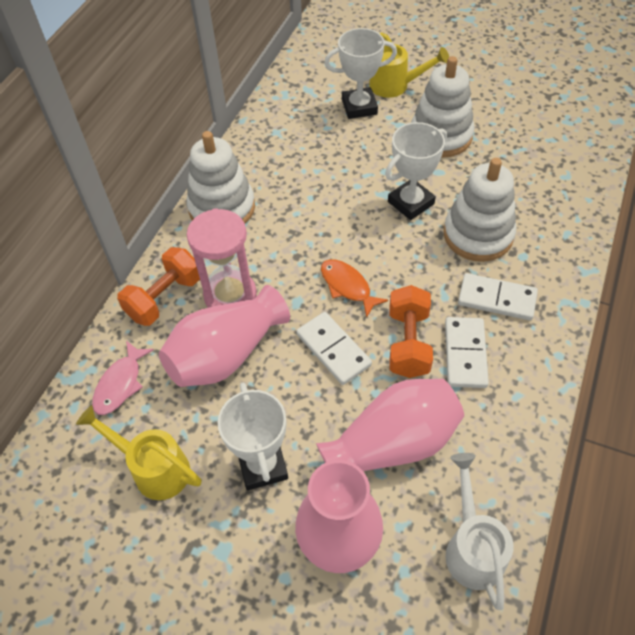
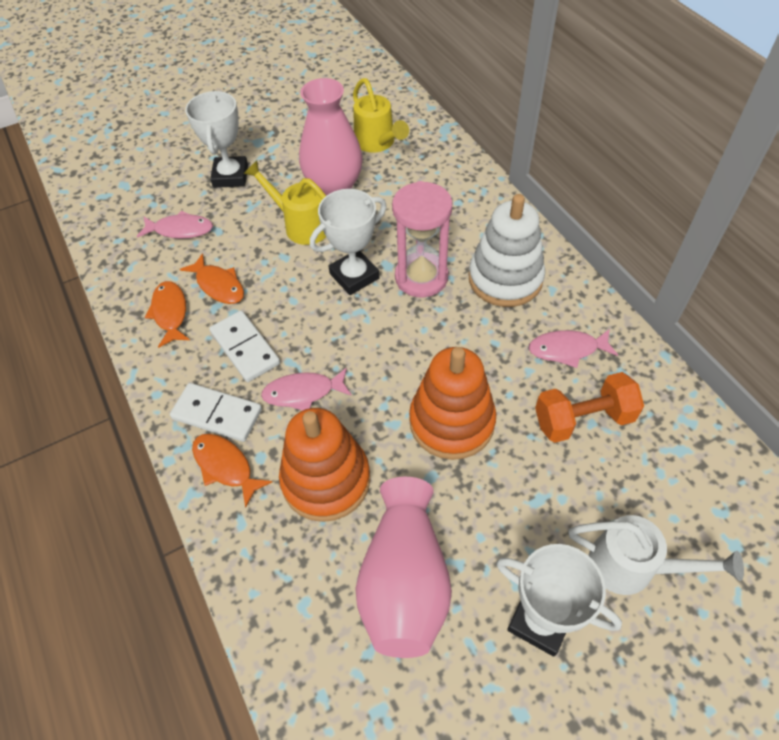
orange dumbbell: [117,247,200,326] [390,285,433,378] = 2 -> [535,372,644,443] = 1
orange fish: [321,259,388,318] = 1 -> [145,281,190,348] [180,253,244,304] [192,434,272,508] = 3
orange stacking toy: none = 0 -> [279,408,371,522] [409,347,496,460] = 2
pink fish: [92,341,154,415] = 1 -> [137,211,213,239] [261,367,352,411] [529,329,618,368] = 3
pink vase: [159,285,290,387] [295,460,383,573] [316,379,464,471] = 3 -> [299,78,363,196] [355,477,452,658] = 2
white domino: [296,312,372,385] [445,317,489,388] [458,273,538,321] = 3 -> [170,383,262,442] [209,310,280,382] = 2
white stacking toy: [187,131,255,224] [411,56,474,157] [444,158,516,262] = 3 -> [469,194,545,307] = 1

